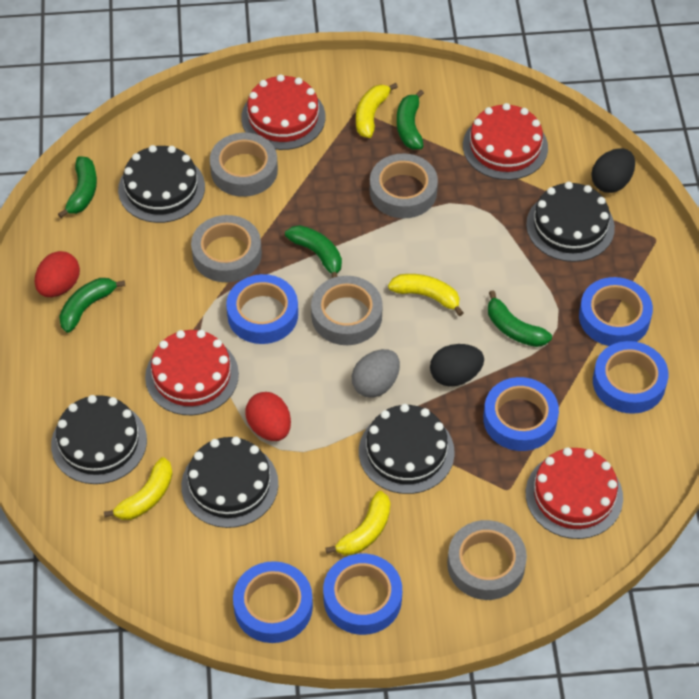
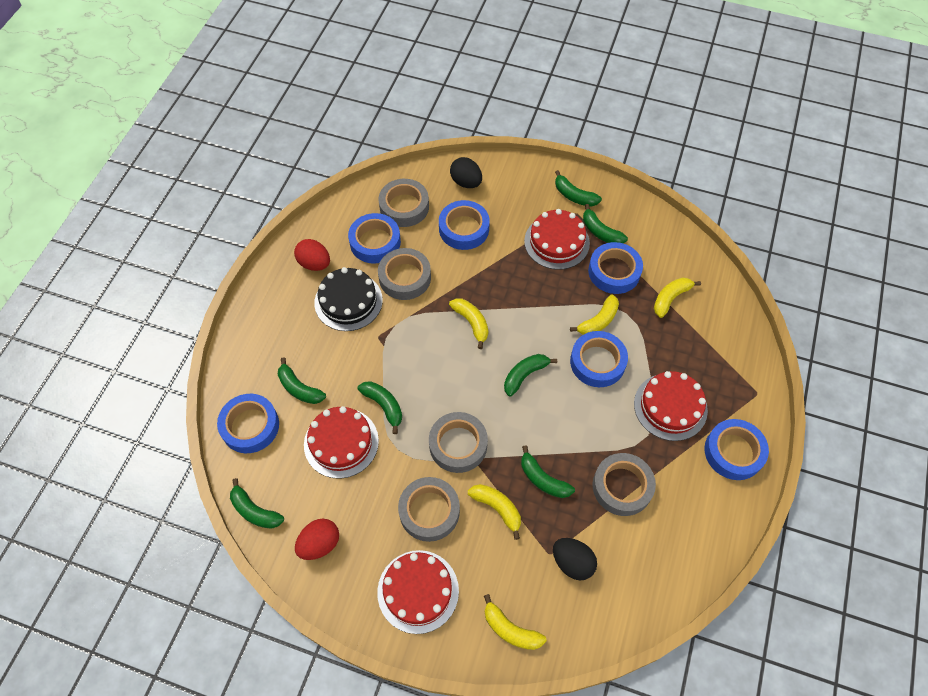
black cake: [51,395,147,484] [118,145,205,223] [181,437,278,528] [359,404,455,494] [526,182,615,262] = 5 -> [314,267,383,331] = 1
green banana: [58,156,97,218] [59,278,125,333] [285,225,342,278] [397,90,424,149] [488,290,552,347] = 5 -> [230,478,284,529] [278,358,326,404] [357,381,402,434] [504,354,557,396] [521,446,575,498] [555,170,602,207] [583,204,628,244] = 7
grey egg: [352,349,400,398] = 1 -> none = 0
yellow banana: [104,457,172,520] [325,491,390,556] [356,83,398,138] [388,274,463,316] = 4 -> [449,298,489,349] [468,484,521,540] [484,594,547,650] [570,294,619,335] [654,277,701,318] = 5

